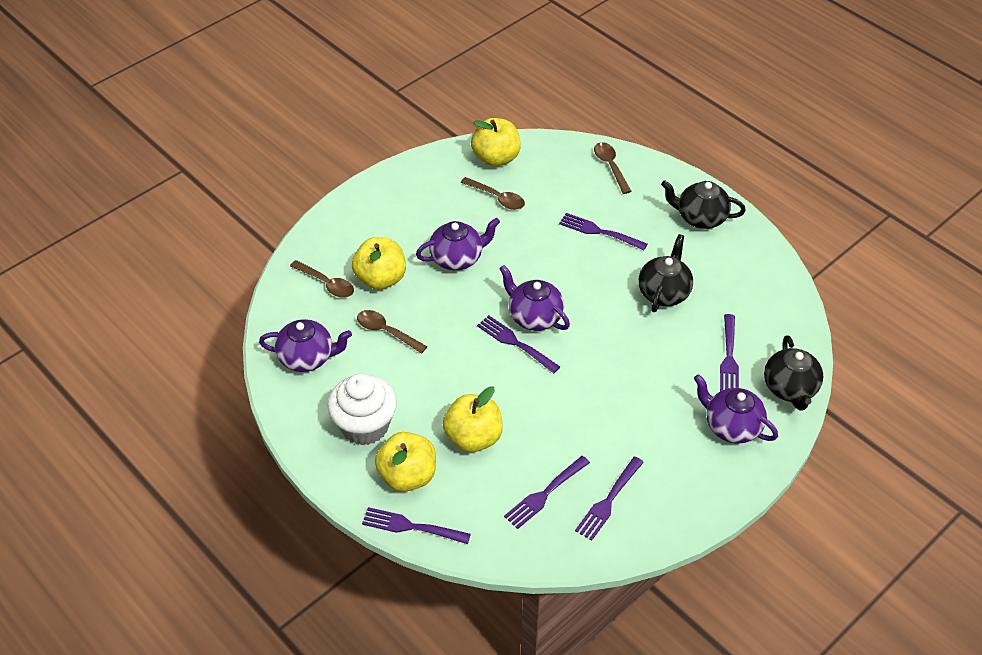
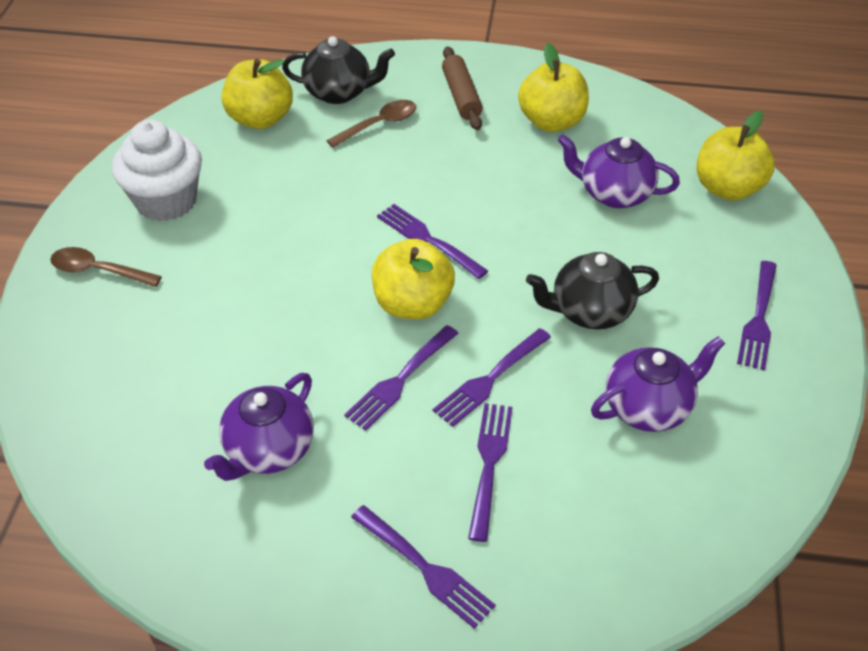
black teapot: [638,234,693,312] [661,180,746,229] [764,335,824,411] = 3 -> [282,36,395,104] [526,252,659,329] = 2
brown rolling pin: none = 0 -> [442,47,483,130] = 1
brown spoon: [290,260,354,298] [357,310,427,353] [461,177,525,210] [594,142,632,194] = 4 -> [50,247,162,287] [326,100,416,148] = 2
purple teapot: [259,319,352,372] [416,218,500,270] [499,265,570,331] [694,374,778,444] = 4 -> [204,373,314,481] [558,134,680,208] [591,336,725,432] = 3

